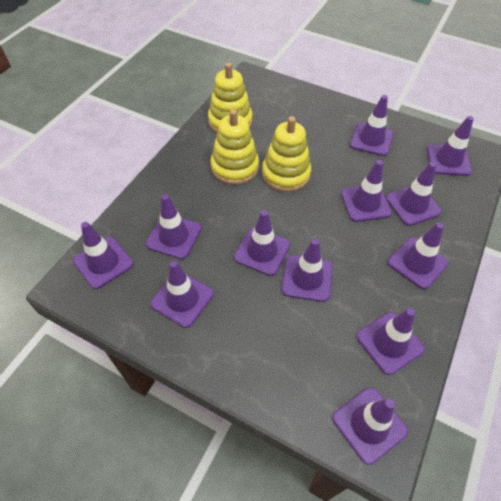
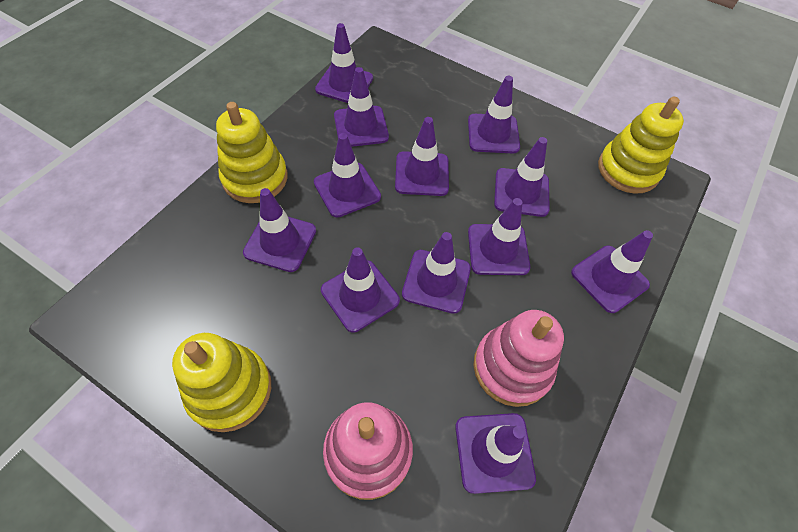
pink stacking toy: none = 0 -> [323,402,413,500] [474,310,564,407] = 2

